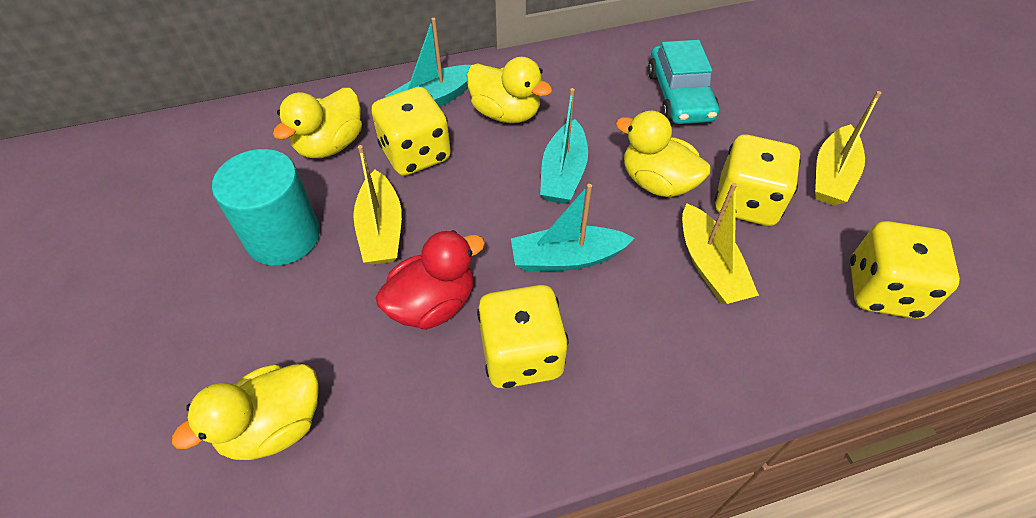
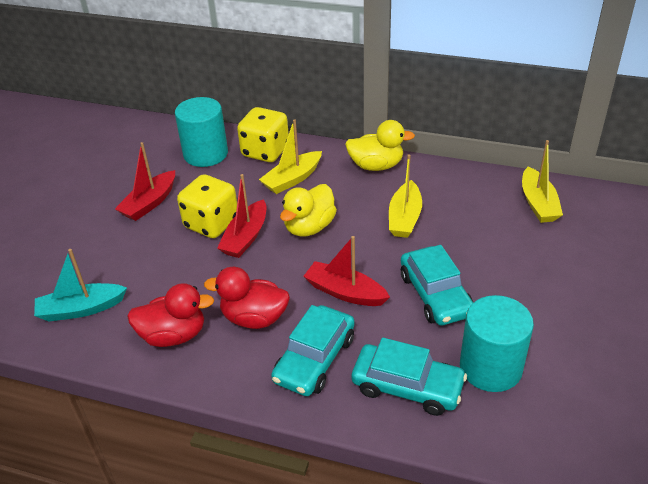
red boat: none = 0 -> [115,142,175,221] [217,174,267,258] [304,236,390,306] = 3
red duck: [376,230,485,330] = 1 -> [127,284,214,347] [204,267,290,329] = 2
turquoise boat: [385,18,471,107] [511,184,634,271] [540,88,588,204] = 3 -> [34,249,127,321] = 1
turquoise car: [648,40,719,124] = 1 -> [271,305,355,396] [352,337,467,416] [401,245,473,326] = 3
turquoise cylinder: [212,149,320,266] = 1 -> [175,97,228,167] [460,295,534,392] = 2
yellow dice: [371,87,451,176] [477,285,569,389] [715,135,801,226] [850,221,960,319] = 4 -> [177,174,237,238] [237,107,289,162] = 2
yellow duck: [172,364,319,460] [273,88,362,158] [467,57,552,123] [616,111,711,197] = 4 -> [280,184,337,237] [345,120,415,171] = 2

